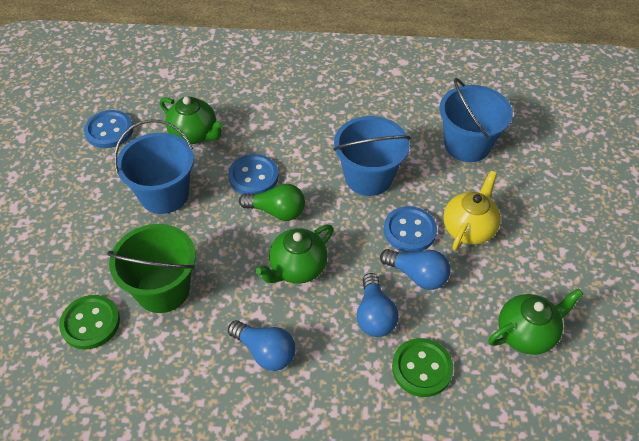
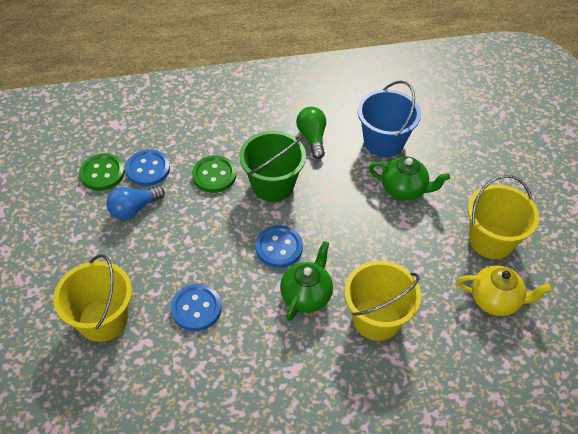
blue bucket: [114,119,194,214] [333,116,411,196] [440,78,513,162] = 3 -> [358,81,421,157] = 1
blue light bulb: [228,320,295,371] [356,273,399,337] [380,249,450,290] = 3 -> [106,186,165,220] = 1
green teapot: [160,97,224,144] [256,225,333,284] [488,288,583,355] = 3 -> [280,241,333,321] [369,157,450,201] = 2
yellow bucket: none = 0 -> [53,255,132,342] [345,261,421,341] [468,175,539,259] = 3

